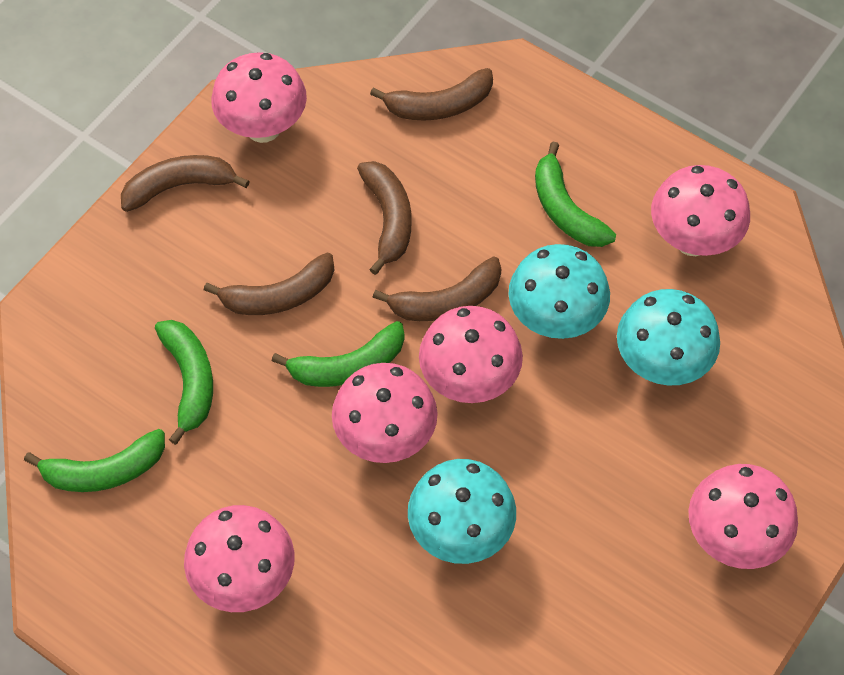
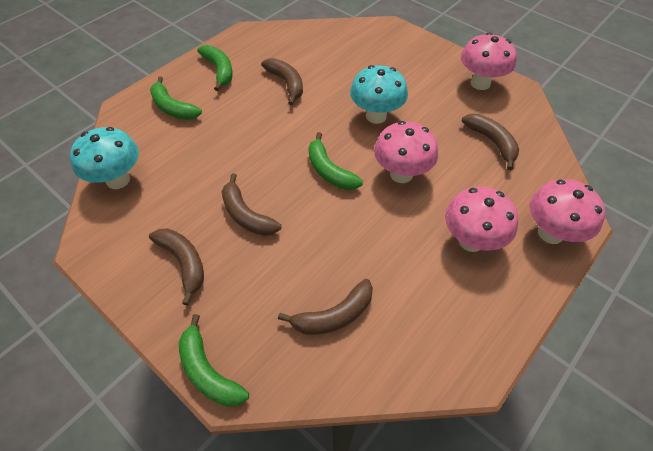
pink mushroom: [184,505,295,612] [211,52,307,143] [332,363,438,463] [419,306,523,403] [651,165,750,256] [688,464,798,569] = 6 -> [374,121,438,183] [445,187,518,252] [461,32,517,90] [529,179,605,244] = 4
turquoise mushroom: [408,459,516,564] [508,244,610,339] [617,289,720,385] = 3 -> [70,127,139,189] [350,65,408,124] = 2

